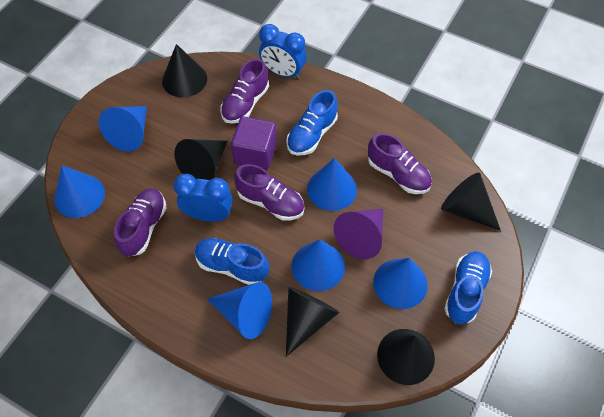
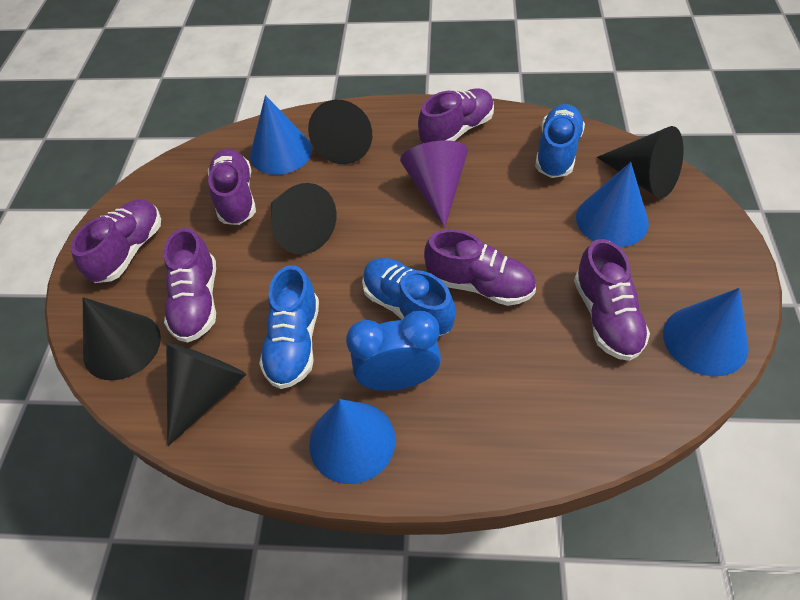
blue clock: [173,174,233,222] [259,24,307,79] = 2 -> [346,311,441,391] = 1
blue cone: [54,165,105,218] [99,106,147,152] [207,282,272,339] [292,240,345,291] [307,158,357,211] [373,258,428,309] = 6 -> [250,95,312,175] [309,399,395,484] [576,162,649,247] [663,288,749,376] = 4
purple cube: [231,116,277,170] = 1 -> none = 0
purple shoe: [114,188,167,257] [220,58,269,124] [234,164,304,221] [368,133,432,194] = 4 -> [71,199,161,283] [164,228,216,343] [208,149,256,225] [418,88,494,143] [424,229,536,306] [574,239,650,361] = 6

